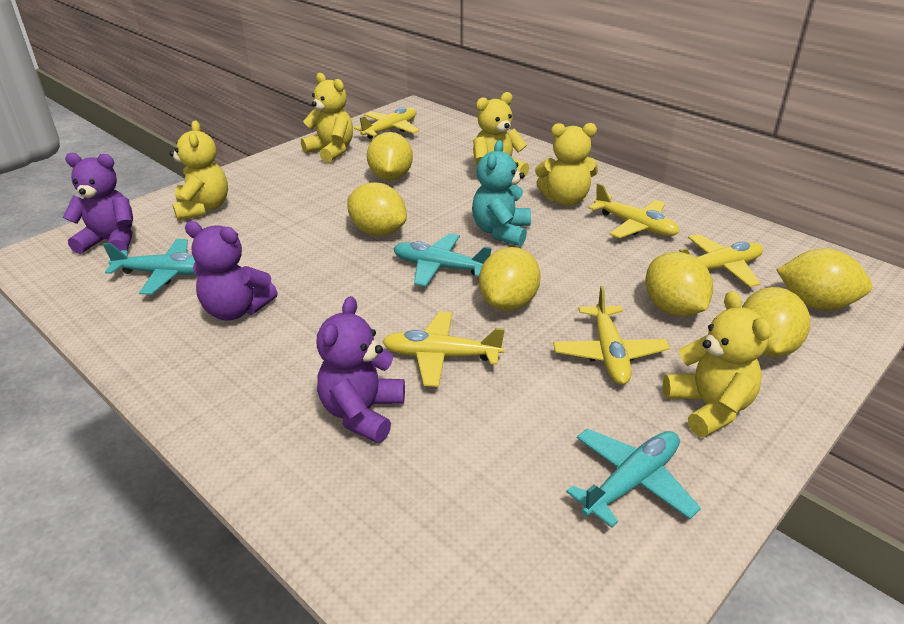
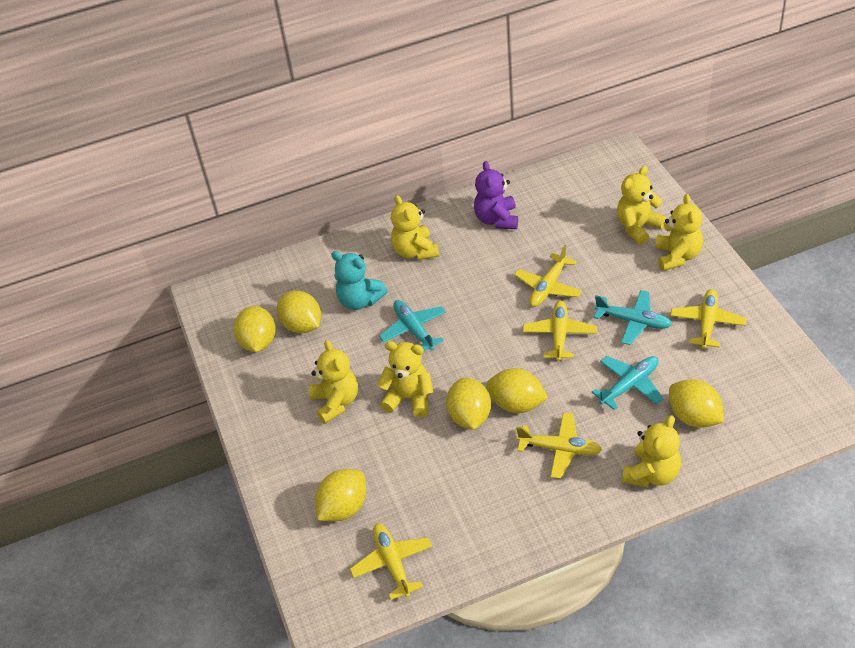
purple teddy bear: [63,153,133,254] [185,221,278,321] [317,296,405,443] = 3 -> [474,161,518,229] = 1
yellow teddy bear: [169,121,228,221] [301,73,353,163] [473,92,529,177] [535,123,598,206] [663,291,771,437] = 5 -> [309,340,358,424] [377,341,433,417] [391,195,439,260] [617,166,666,245] [622,415,681,487] [655,194,703,271] = 6

